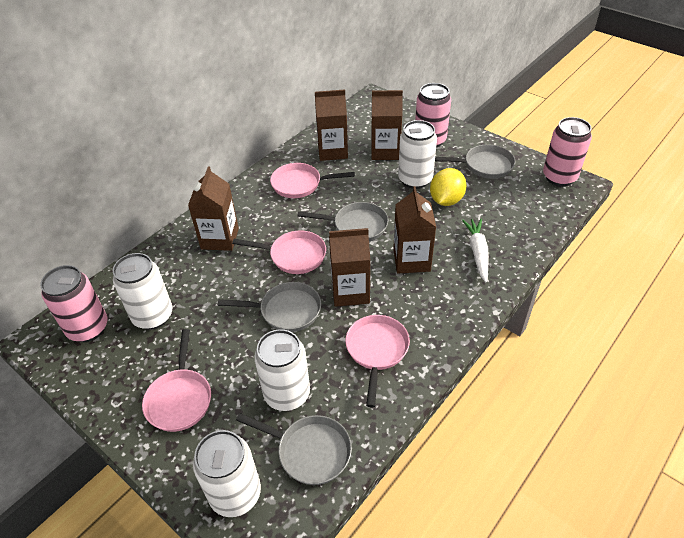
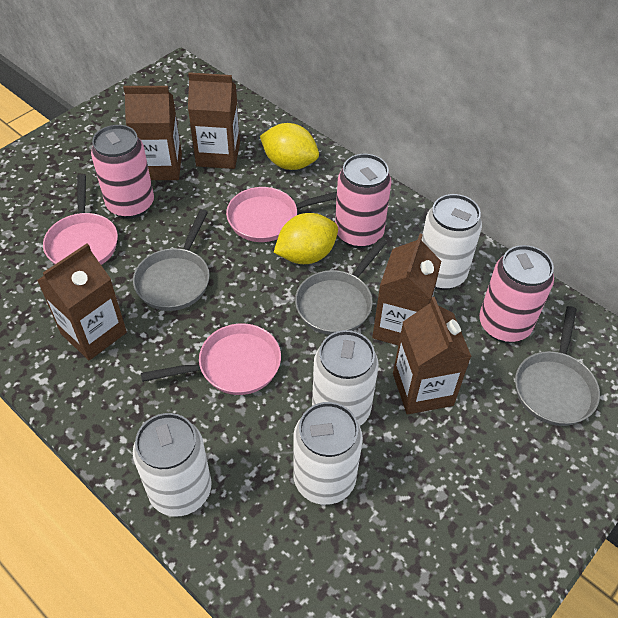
grey pan: [218,282,321,332] [236,413,352,485] [298,202,388,241] [435,144,516,179] = 4 -> [133,209,210,311] [295,239,387,335] [515,306,600,426] = 3
pink pan: [142,329,211,432] [232,230,326,274] [270,163,355,198] [345,315,410,407] = 4 -> [43,174,118,265] [141,323,281,395] [226,187,337,242] = 3
white carrot: [462,219,488,282] = 1 -> none = 0
yellow lemon: [430,168,467,206] = 1 -> [260,123,319,170] [273,213,338,264] = 2

